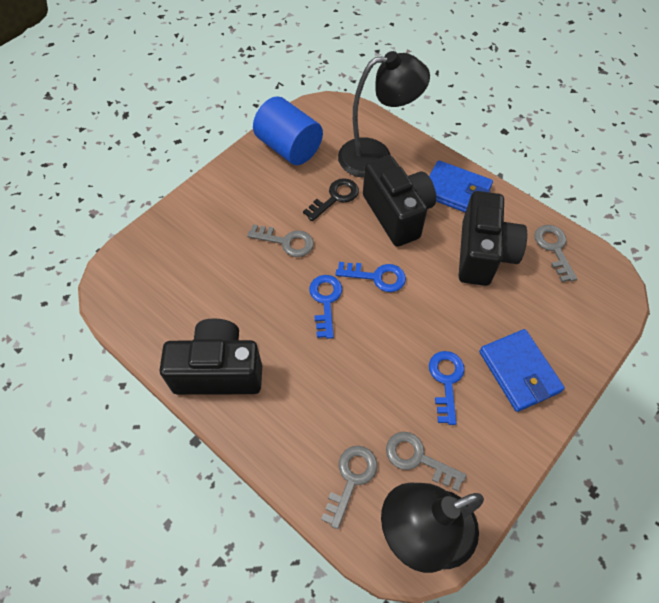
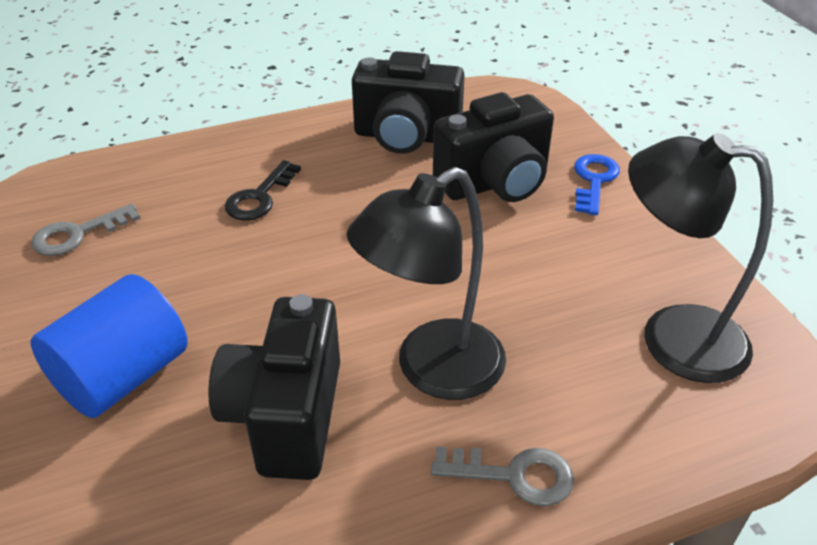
blue key: [309,275,342,339] [336,262,406,292] [429,351,465,425] = 3 -> [574,154,620,215] = 1
blue wallet: [429,160,493,212] [479,329,565,412] = 2 -> none = 0
grey key: [247,224,314,257] [321,446,377,529] [386,432,466,491] [534,225,577,282] = 4 -> [31,204,141,256] [431,446,574,506] = 2

